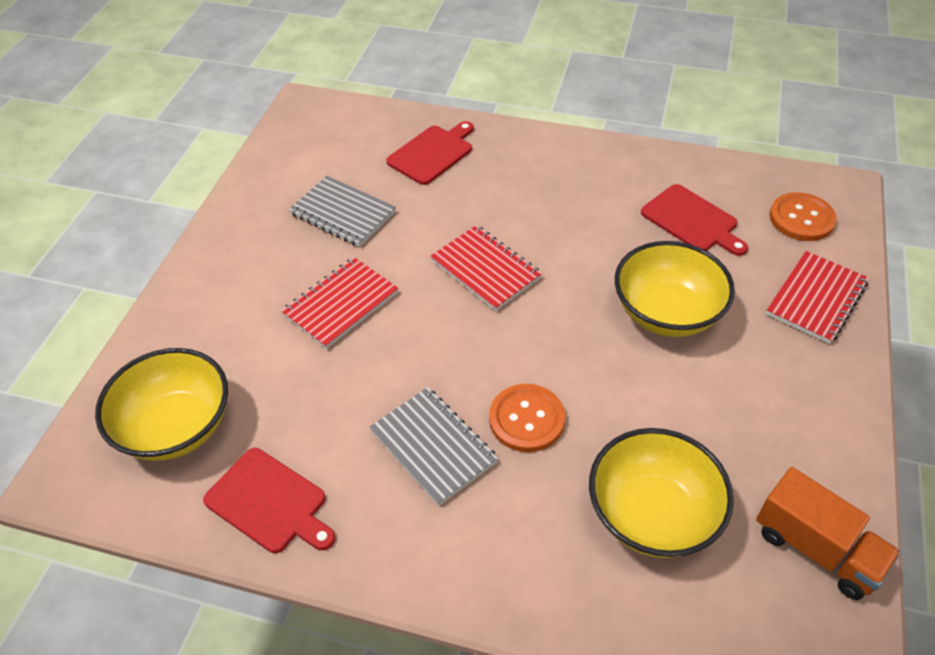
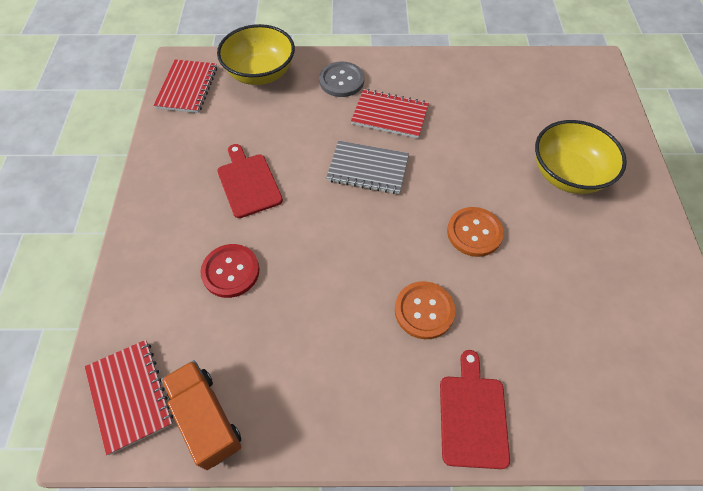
grey button: none = 0 -> [319,62,364,97] = 1
grey notebook: [289,176,396,247] [369,387,498,506] = 2 -> [326,141,409,194] = 1
red button: none = 0 -> [200,244,260,298] = 1
red cutting board: [203,448,335,553] [386,121,474,185] [641,184,748,256] = 3 -> [217,144,283,218] [440,350,510,469] = 2
yellow bowl: [95,348,228,461] [589,428,734,558] [615,241,735,337] = 3 -> [217,24,295,85] [535,120,627,194] = 2

